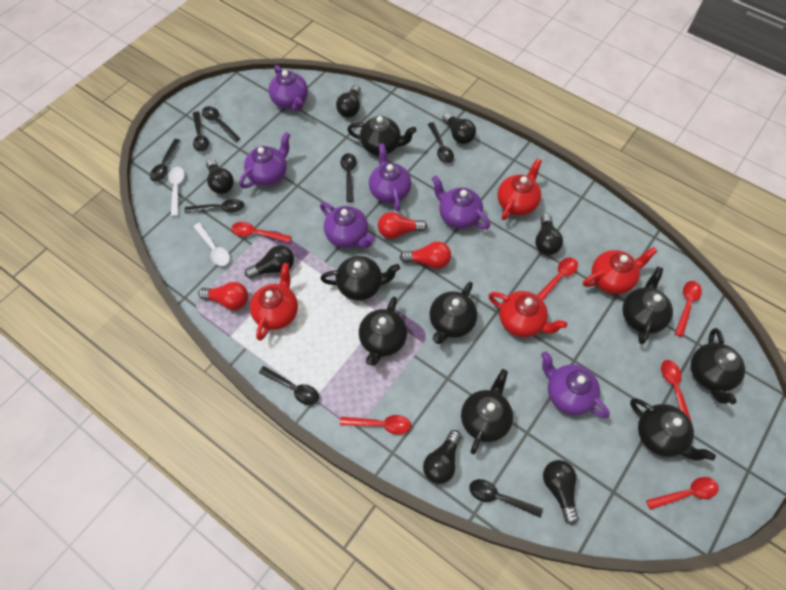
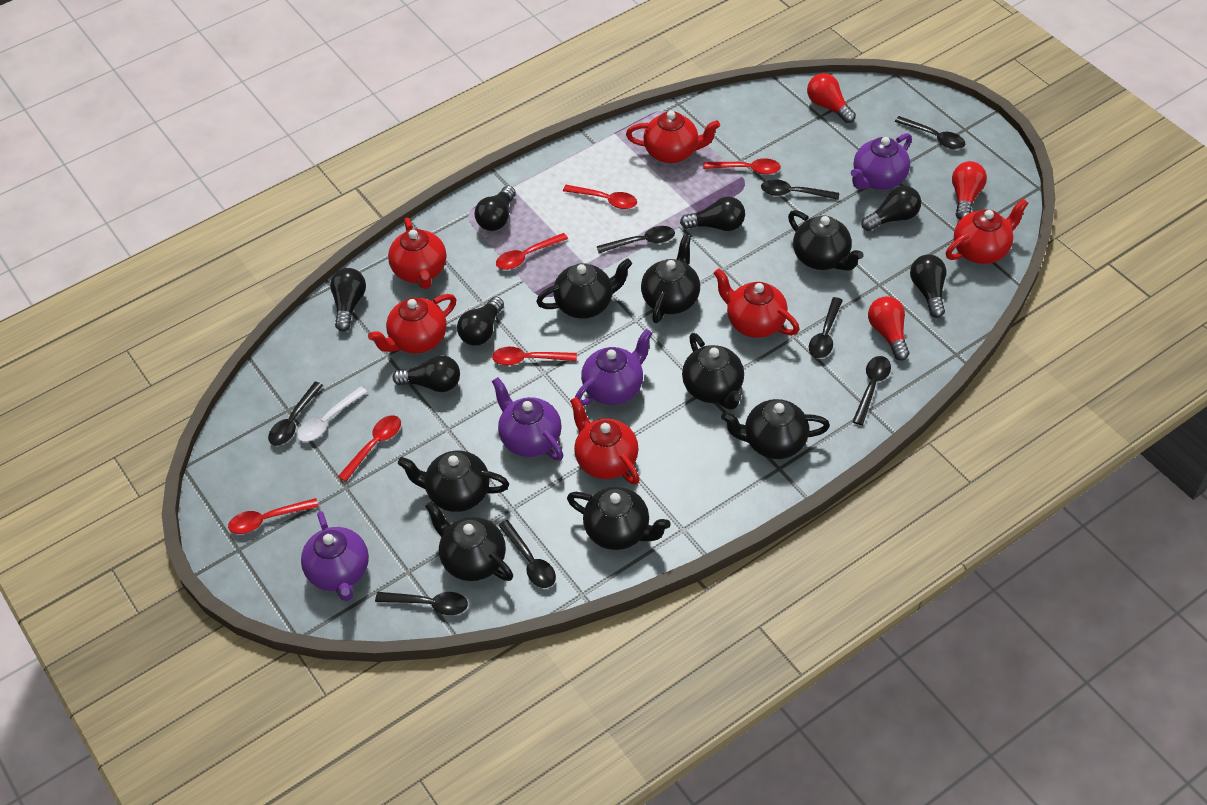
purple teapot: [239,132,290,188] [269,65,308,112] [320,202,375,248] [369,144,411,211] [432,176,490,229] [541,351,610,418] = 6 -> [301,511,369,601] [492,377,564,461] [575,329,652,406] [851,133,912,190] = 4
red teapot: [250,263,298,341] [488,291,567,337] [497,158,542,220] [583,247,658,294] = 4 -> [368,294,456,353] [388,217,446,289] [570,397,640,485] [626,111,720,163] [714,268,800,338] [946,198,1029,264] = 6
white spoon: [168,167,185,217] [193,223,230,266] = 2 -> [297,386,367,442] = 1

